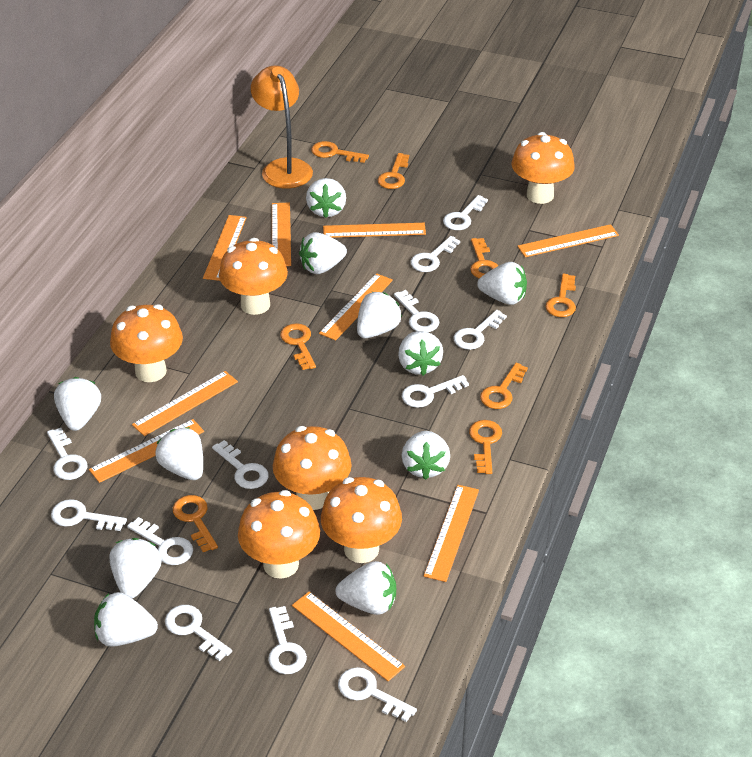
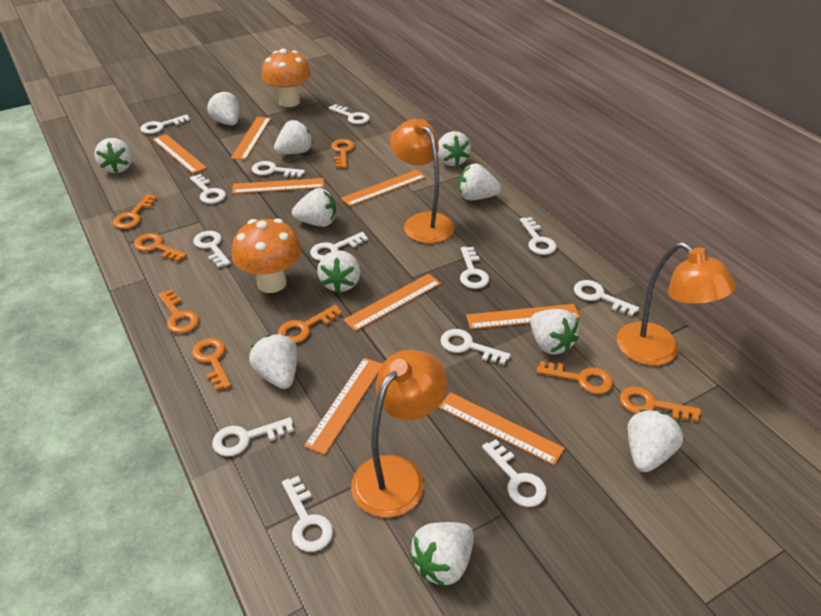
orange lamp: [251,66,313,189] = 1 -> [351,350,447,517] [390,119,455,243] [617,242,736,366] = 3
orange mushroom: [110,304,183,382] [219,238,288,315] [238,490,320,579] [273,426,352,510] [321,477,402,563] [511,132,575,204] = 6 -> [232,218,301,293] [261,49,311,107] = 2
orange ruler: [89,419,204,483] [132,371,238,436] [203,215,247,281] [272,203,291,266] [292,592,405,681] [319,273,393,341] [323,223,426,238] [424,485,479,582] [518,224,619,257] = 9 -> [153,134,207,174] [231,117,271,160] [232,178,324,194] [304,358,382,455] [341,170,426,206] [343,274,441,331] [439,392,565,465] [466,304,580,329] = 8
white key: [47,428,87,480] [51,499,127,531] [127,517,193,565] [165,605,232,661] [212,440,269,489] [268,606,307,674] [338,667,417,722] [394,290,439,332] [402,375,469,408] [410,236,460,272] [443,195,488,230] [453,310,507,350] = 12 -> [140,115,190,134] [190,174,226,204] [193,231,230,268] [212,417,294,456] [252,161,305,177] [282,476,333,552] [310,232,368,261] [329,104,370,124] [441,329,511,365] [460,247,490,289] [482,439,547,507] [520,217,557,255] [574,280,639,316] = 13

